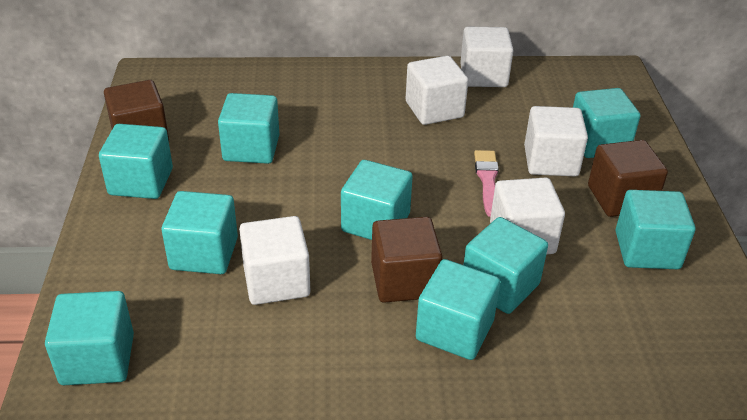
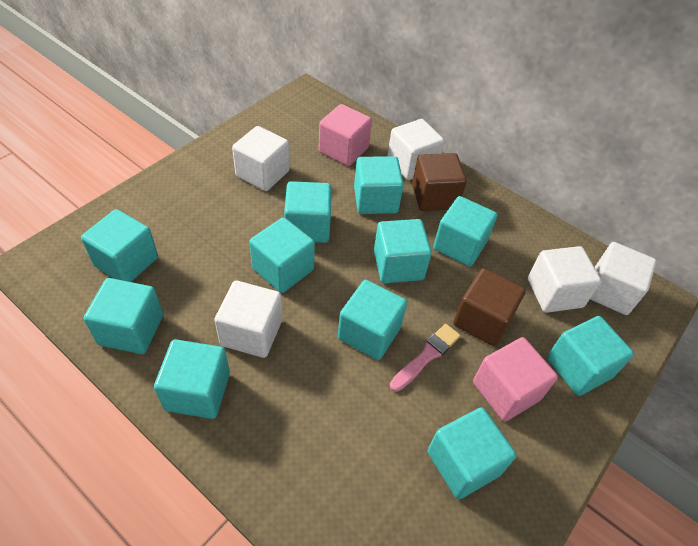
brown cube: [104,80,169,141] [371,217,442,303] [588,140,668,217] = 3 -> [412,153,467,211] [453,268,526,346] = 2
pink cube: none = 0 -> [318,104,372,166] [473,337,558,422] = 2
turquoise cube: [45,291,134,385] [99,124,173,199] [162,191,238,274] [218,93,279,164] [341,160,413,240] [416,259,500,360] [464,217,548,314] [573,88,640,158] [616,190,695,269] = 9 -> [81,209,158,282] [84,278,163,354] [154,339,230,419] [249,217,315,293] [284,181,331,243] [338,280,407,360] [354,156,404,214] [374,219,432,283] [428,407,516,499] [433,196,497,267] [547,316,634,396] = 11

